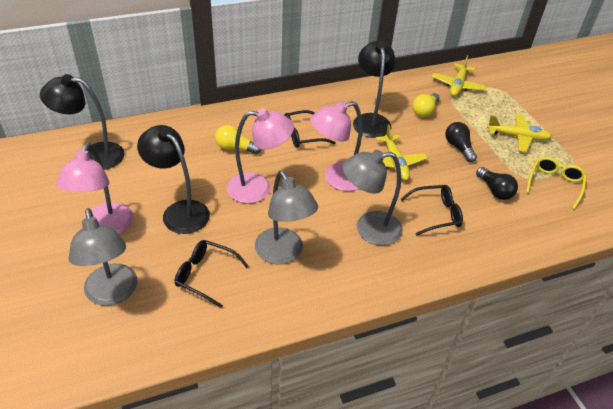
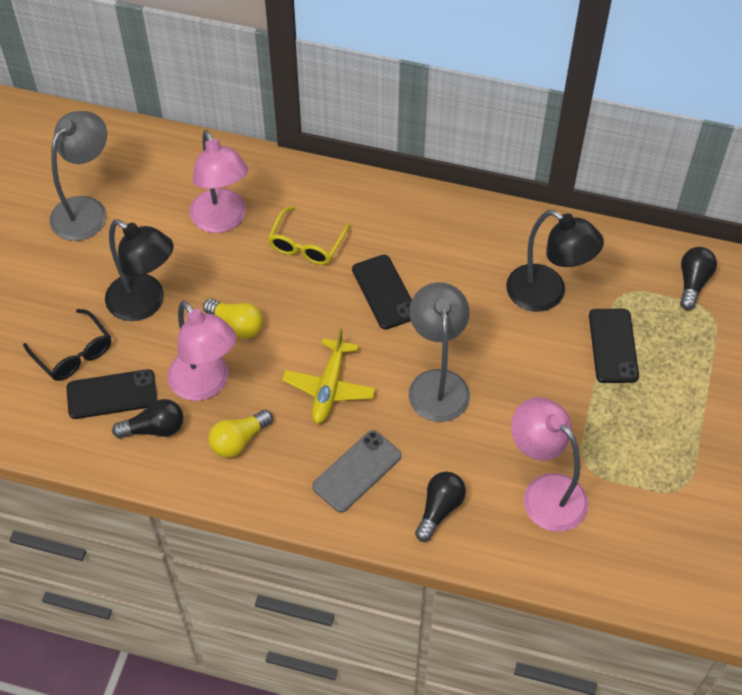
black glasses: [175,240,249,308] [284,110,336,148] [401,185,463,236] = 3 -> [23,309,111,381] = 1
black lamp: [40,74,125,170] [137,125,210,234] [353,41,396,138] = 3 -> [105,220,174,321] [506,210,604,312] = 2
black light bulb: [445,122,477,162] [476,167,518,200] = 2 -> [112,399,184,439] [415,472,466,542] [680,247,717,310] = 3
black phone: none = 0 -> [67,369,157,419] [352,255,412,330] [589,309,639,383] = 3
grey lamp: [69,208,137,306] [255,171,318,264] [342,150,403,246] = 3 -> [50,111,107,241] [409,282,470,422] = 2
grey phone: none = 0 -> [312,430,402,513] = 1
yellow plane: [376,125,428,181] [432,55,486,97] [487,114,552,152] = 3 -> [282,328,376,424] = 1

